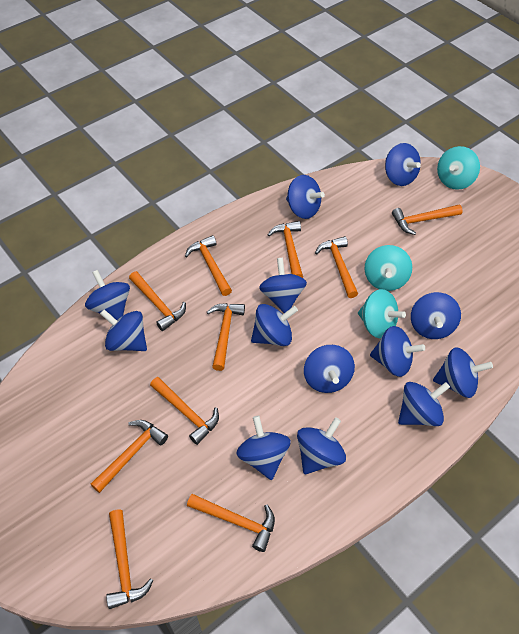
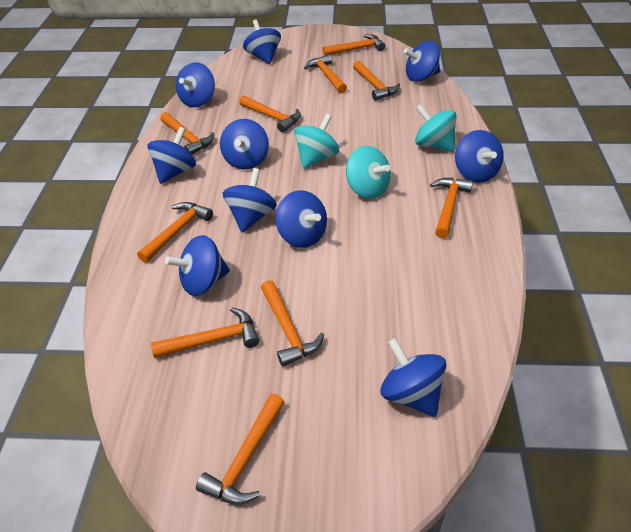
blue spinning top: [85,270,130,320] [100,309,147,351] [236,416,291,480] [251,304,298,346] [259,258,307,313] [286,175,325,219] [297,417,346,474] [304,345,355,393] [370,326,425,377] [385,143,421,186] [398,382,450,426] [411,292,461,339] [433,347,493,398] = 13 -> [147,127,196,184] [165,235,230,296] [176,62,215,107] [220,119,269,169] [223,168,277,233] [243,19,281,64] [275,190,327,248] [380,338,447,417] [404,41,440,82] [455,130,504,183] = 10

